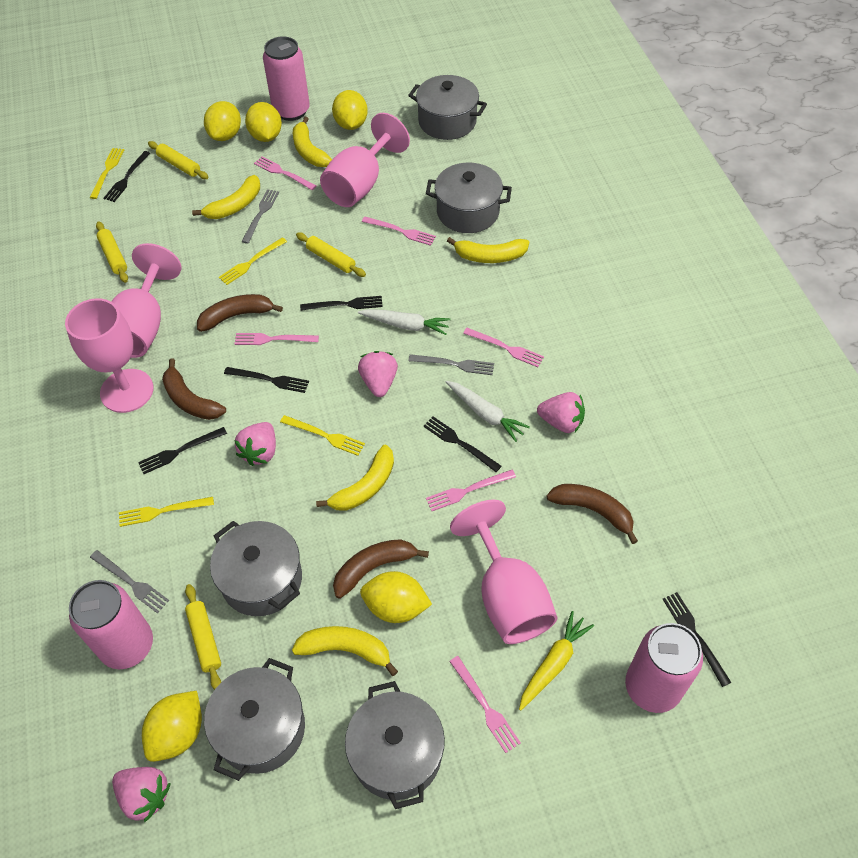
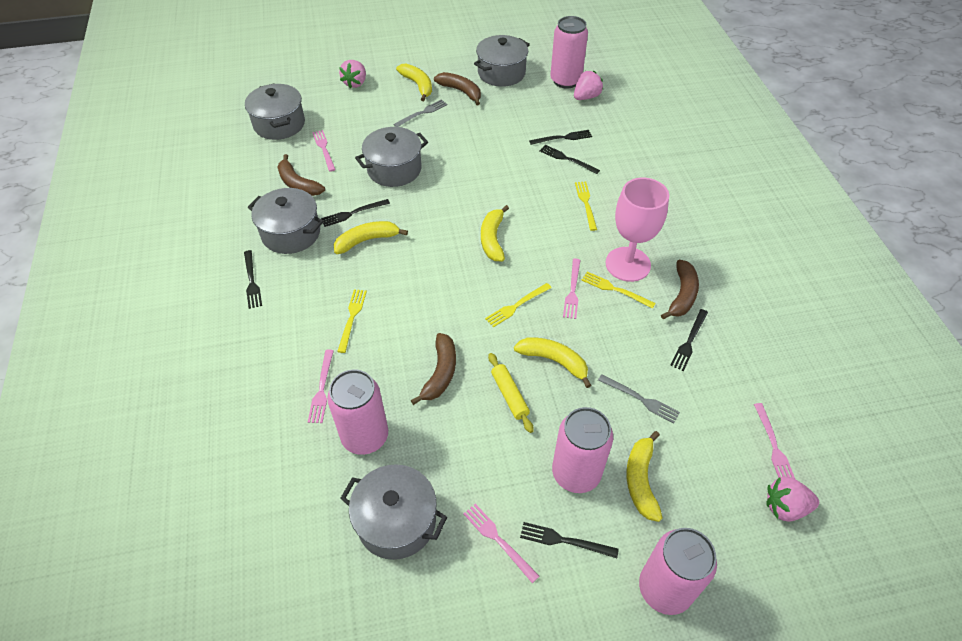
grey fork: [90,550,169,613] [241,189,279,244] [408,354,494,375] = 3 -> [393,99,448,127] [598,374,680,424] = 2
pink can: [69,580,153,669] [263,36,310,121] [625,623,703,713] = 3 -> [327,369,388,455] [550,16,588,89] [552,407,613,493] [639,528,717,615] = 4
pink fork: [235,333,319,345] [254,156,316,190] [362,216,436,246] [426,470,516,511] [449,656,521,753] [463,328,544,367] = 6 -> [308,350,334,423] [312,130,336,172] [463,504,539,583] [563,259,580,319] [754,403,795,479] = 5
pink goblet: [65,298,154,413] [111,243,181,358] [320,113,410,207] [450,500,558,644] = 4 -> [605,178,669,282] = 1
pink strawberry: [112,767,171,823] [234,422,276,466] [358,351,398,397] [537,392,585,433] = 4 -> [339,60,366,88] [574,71,603,100] [766,477,819,522] = 3
white carrot: [358,309,451,335] [446,381,530,442] = 2 -> none = 0
yellow carrot: [519,611,594,711] = 1 -> none = 0
yellow lemon: [142,691,202,762] [204,101,241,141] [245,102,282,142] [332,90,368,130] [360,571,432,623] = 5 -> none = 0
yellow rolling pin: [96,222,128,283] [148,141,209,179] [185,584,221,690] [296,232,366,277] = 4 -> [488,353,533,433] = 1

